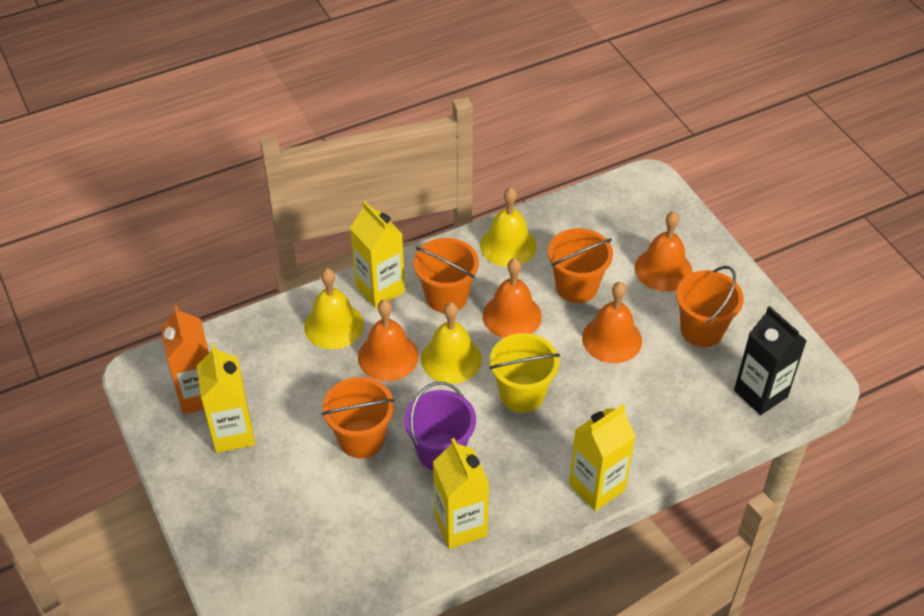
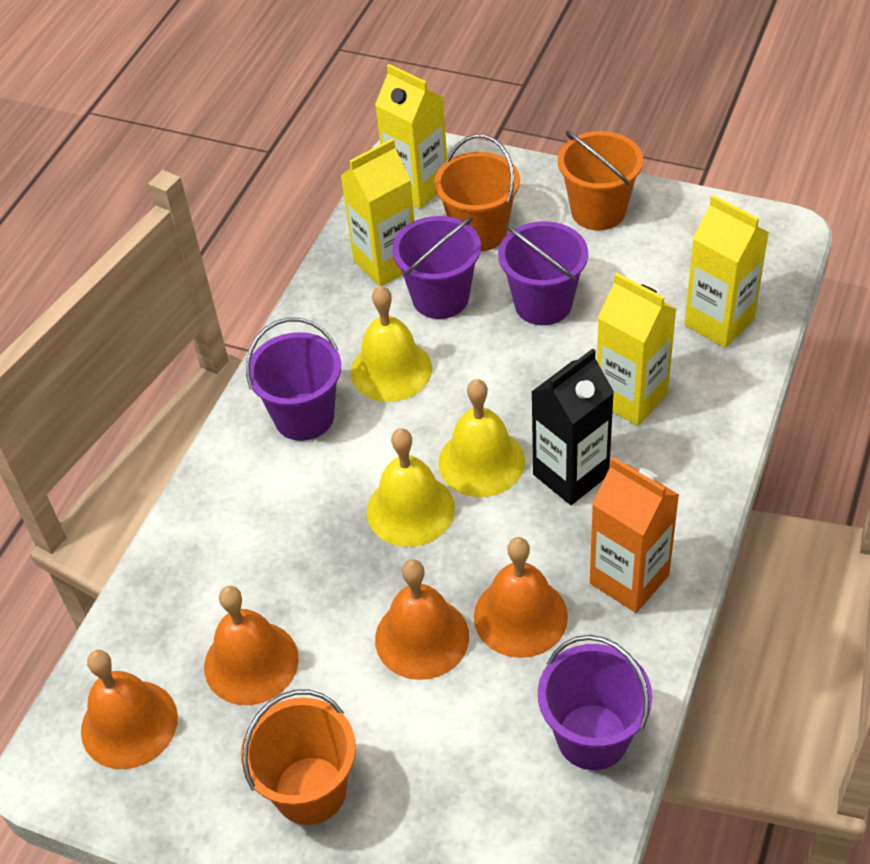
orange bucket: [321,377,395,458] [414,238,479,313] [548,228,613,303] [676,266,744,347] = 4 -> [241,689,356,825] [434,134,520,251] [558,131,643,230] = 3
purple bucket: [404,382,476,471] = 1 -> [246,318,341,441] [392,216,481,319] [498,221,588,325] [538,635,652,770] = 4
yellow bucket: [489,333,560,413] = 1 -> none = 0

